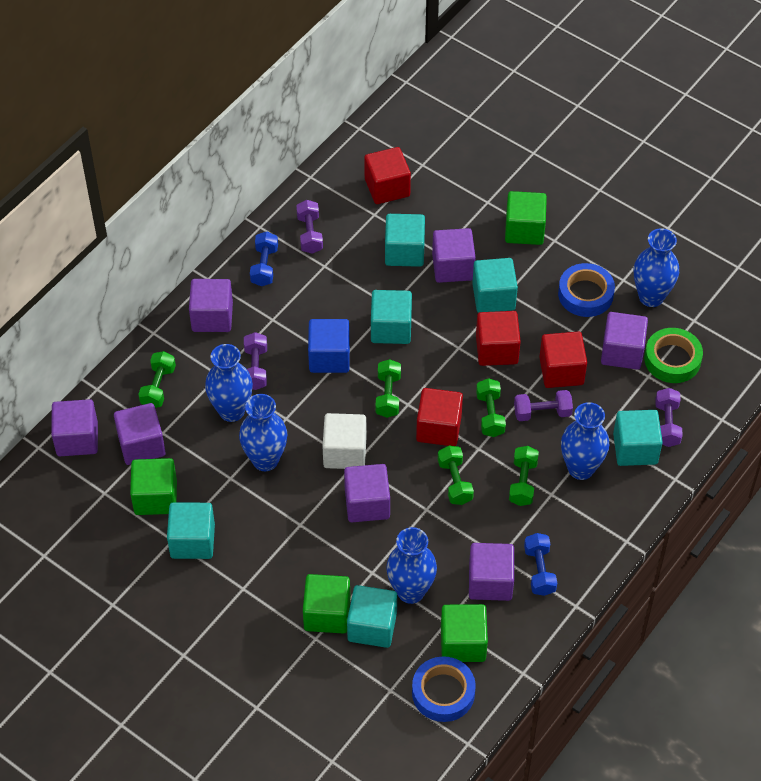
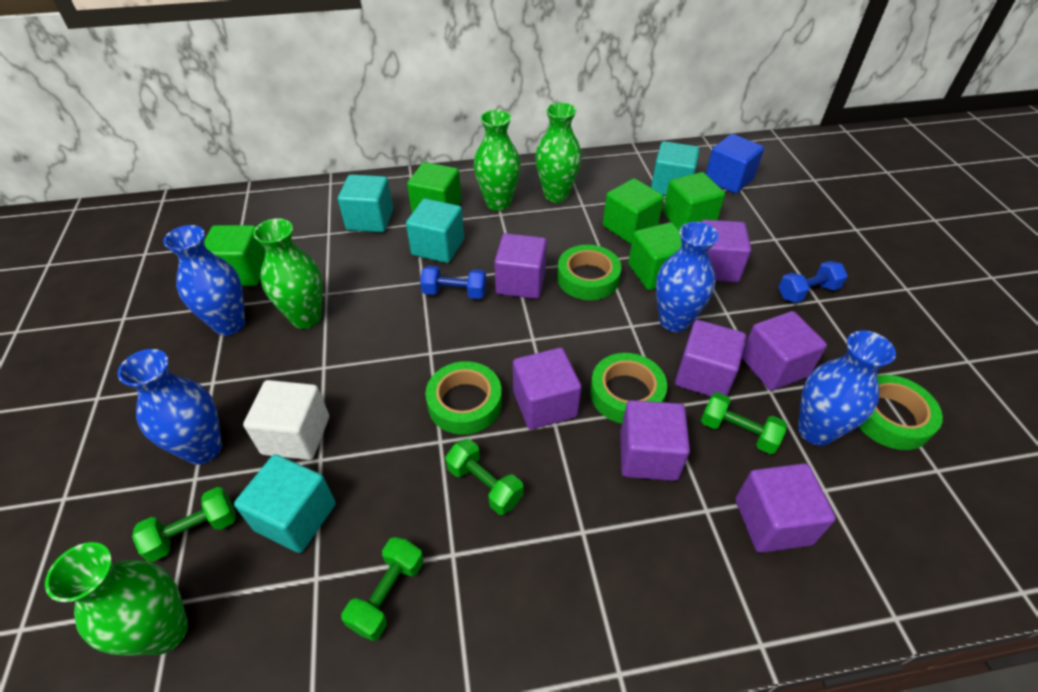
blue tape: [412,656,476,722] [558,263,615,317] = 2 -> none = 0
blue vase: [205,344,253,422] [239,394,287,471] [386,527,437,604] [561,402,609,480] [634,228,679,307] = 5 -> [117,349,222,465] [163,225,245,336] [656,222,719,332] [798,331,896,446] = 4
green cube: [130,458,177,515] [303,574,350,634] [441,604,488,662] [505,191,547,245] = 4 -> [204,225,266,286] [407,162,461,213] [603,178,664,244] [628,222,682,290] [663,172,725,231] = 5
green dumbbell: [138,351,176,408] [376,359,401,418] [438,446,474,505] [476,378,506,437] [509,446,539,506] = 5 -> [132,487,236,562] [341,537,424,641] [445,439,523,515] [701,392,787,454] = 4
green tape: [644,328,703,383] = 1 -> [426,361,502,435] [557,245,621,300] [590,353,667,424] [859,375,943,450] = 4
green vase: none = 0 -> [45,542,188,656] [253,218,322,329] [474,110,521,211] [535,102,582,203] = 4
purple dumbbell: [244,332,267,390] [296,200,323,254] [514,390,573,421] [655,388,683,447] = 4 -> none = 0
red cube: [364,147,411,204] [416,388,463,446] [476,311,521,366] [539,332,587,388] = 4 -> none = 0
turquoise cube: [167,502,215,559] [347,585,397,648] [371,290,412,344] [385,214,425,267] [472,258,518,313] [613,410,663,466] = 6 -> [234,454,336,553] [338,175,393,232] [406,199,464,263] [651,141,700,195] = 4

